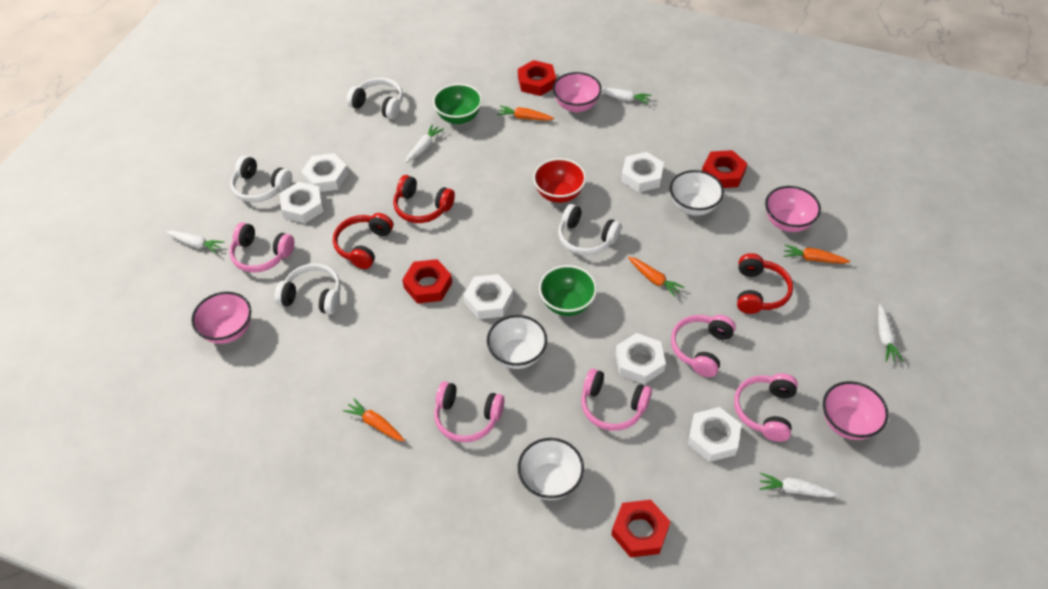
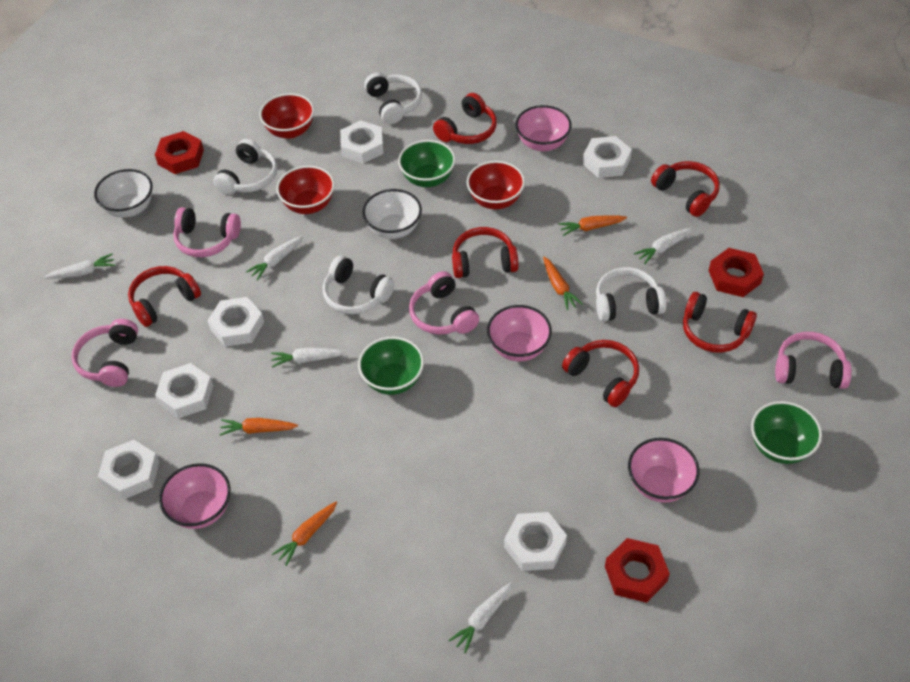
green bowl: [433,84,482,124] [539,265,597,316] = 2 -> [358,337,424,395] [398,140,455,187] [751,401,822,464] = 3
pink headphones: [229,222,294,272] [434,381,504,443] [581,368,652,431] [671,315,736,377] [734,373,798,442] = 5 -> [71,319,138,387] [173,207,241,257] [409,271,479,335] [775,332,852,389] = 4
red bowl: [533,158,586,203] = 1 -> [259,93,314,139] [276,166,335,214] [467,161,525,209] = 3
red headphones: [333,213,393,269] [393,175,455,223] [737,253,793,314] = 3 -> [128,266,201,327] [433,93,497,144] [452,227,519,278] [562,340,639,407] [651,161,720,217] [683,292,757,353] = 6
red nut: [402,259,452,304] [518,60,556,96] [611,500,671,558] [702,150,747,188] = 4 -> [155,131,204,174] [605,538,670,603] [709,248,764,297] = 3
white bowl: [487,315,547,369] [518,438,584,500] [670,170,724,216] = 3 -> [94,169,153,218] [362,189,422,239] = 2

